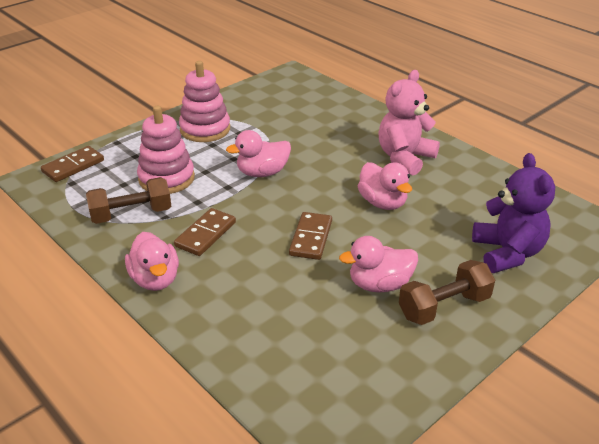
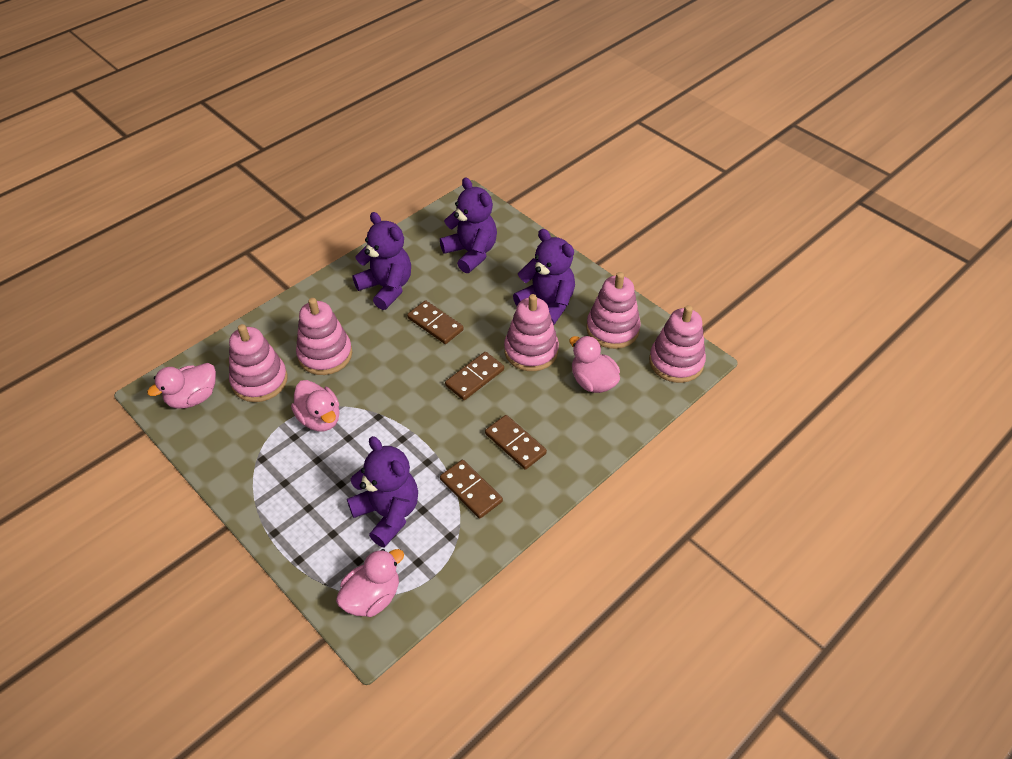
brown domino: [41,146,104,182] [174,208,236,256] [289,212,332,260] = 3 -> [407,300,464,344] [440,460,503,518] [445,352,504,400] [485,415,547,470] = 4
brown dumbbell: [86,177,171,224] [399,260,495,325] = 2 -> none = 0
pink stacking toy: [137,106,195,194] [179,61,230,142] = 2 -> [229,324,288,402] [296,298,352,375] [504,294,559,371] [586,272,641,349] [649,305,706,383] = 5
pink teddy bear: [378,70,440,175] = 1 -> none = 0
purple teddy bear: [472,153,555,273] = 1 -> [347,436,418,548] [353,212,411,310] [440,177,497,273] [513,229,575,325] = 4

